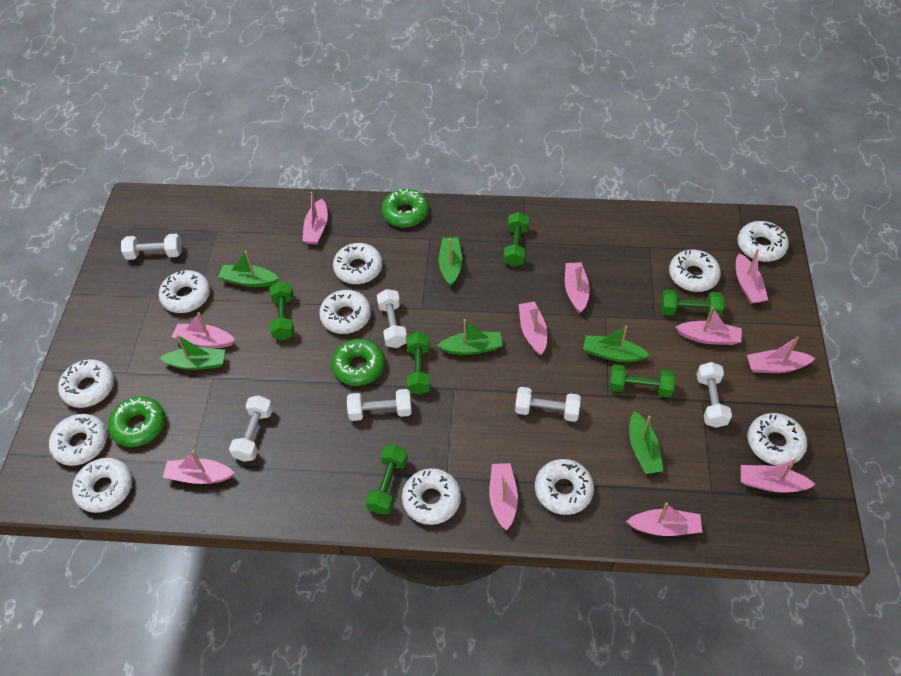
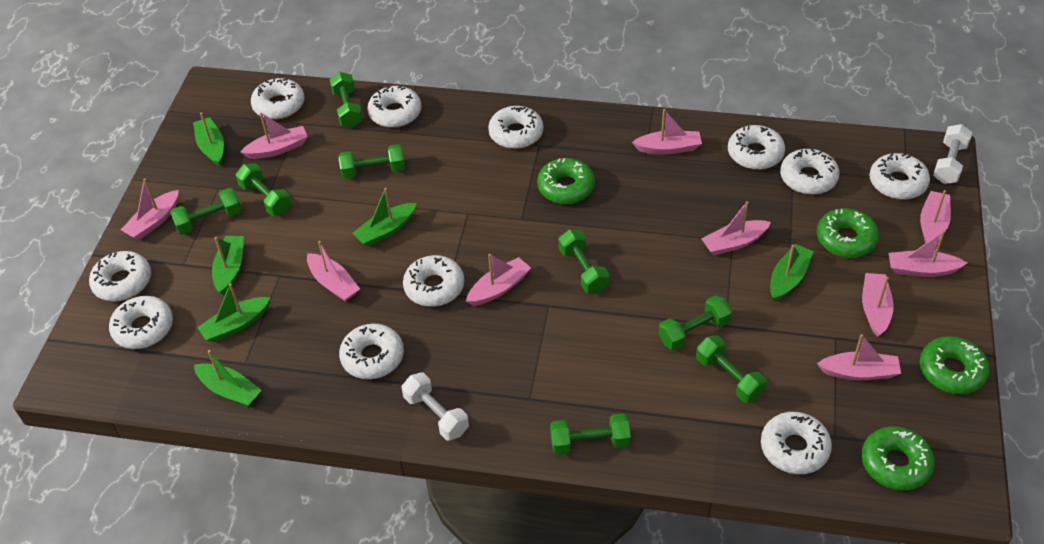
green donut: [108,396,165,447] [331,339,385,386] [381,189,429,227] = 3 -> [537,158,595,204] [817,208,879,258] [861,426,935,490] [920,336,990,394] = 4
green dumbbell: [270,281,294,340] [365,445,408,514] [407,332,431,395] [504,212,529,267] [609,364,675,397] [661,290,724,316] = 6 -> [170,188,242,235] [236,163,292,216] [330,72,363,128] [339,144,405,179] [550,413,631,455] [559,229,609,293] [658,295,732,351] [696,335,767,403] = 8
pink boat: [163,450,234,484] [172,312,235,348] [302,192,328,244] [489,463,518,531] [519,301,547,355] [565,262,590,314] [626,502,702,536] [676,306,742,345] [736,249,768,304] [741,459,816,493] [747,336,815,373] = 11 -> [121,179,179,240] [241,112,308,159] [307,241,360,301] [466,254,531,306] [632,109,702,154] [701,201,771,255] [817,334,901,380] [862,273,894,337] [889,231,967,277] [920,190,951,243] = 10
white dumbbell: [121,234,182,260] [229,396,273,462] [347,389,412,421] [377,289,407,348] [515,387,581,422] [697,362,732,428] = 6 -> [401,373,469,441] [933,124,972,184] = 2

